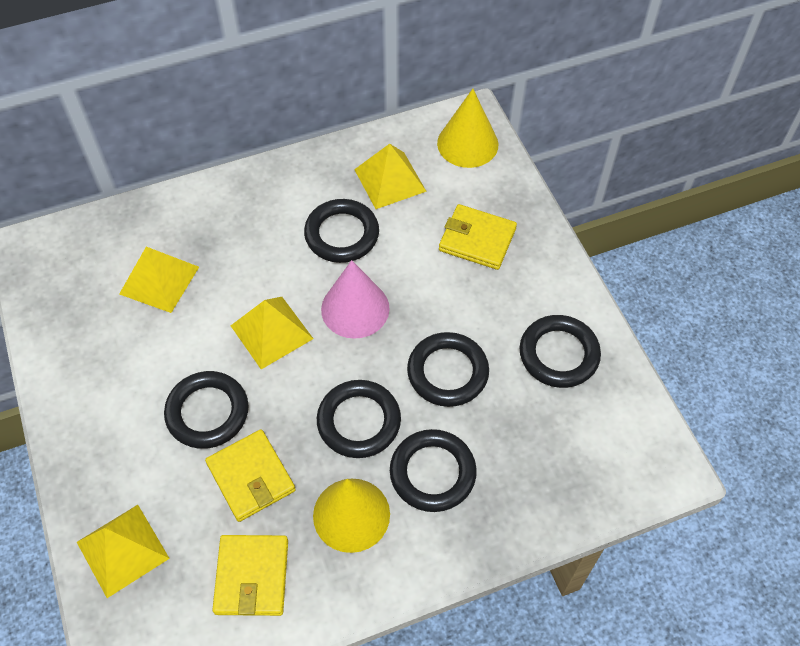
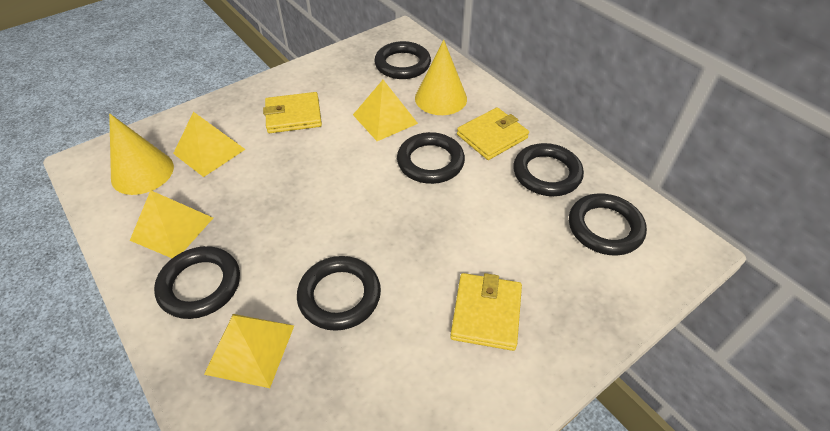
pink cone: [321,260,390,339] = 1 -> none = 0

